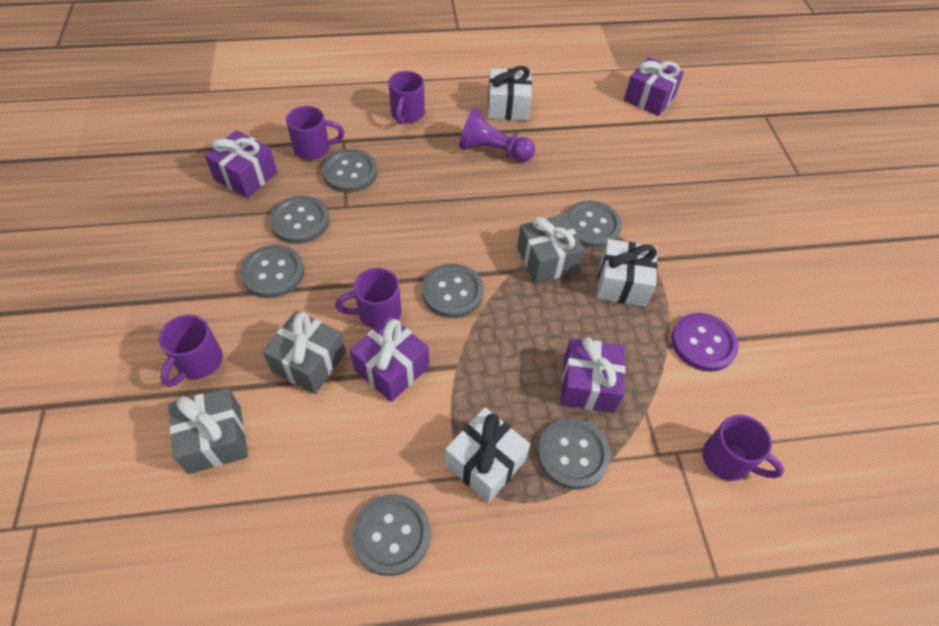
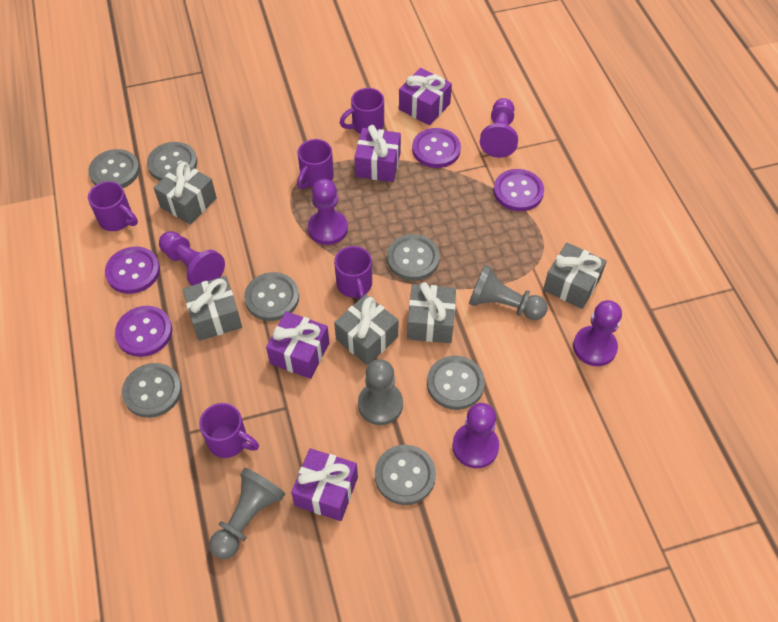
grey gift: [168,388,248,474] [262,310,346,394] [517,214,584,284] = 3 -> [154,162,217,225] [182,276,242,341] [334,294,399,365] [407,282,456,343] [543,242,607,309] = 5
grey pawn: none = 0 -> [209,468,285,559] [358,359,403,425] [469,265,548,320] = 3
purple button: [671,313,739,372] = 1 -> [105,247,160,294] [115,306,172,357] [412,128,461,168] [493,169,544,211] = 4
purple pawn: [459,108,535,162] = 1 -> [159,231,225,286] [308,179,348,245] [452,403,499,468] [480,98,518,158] [573,300,622,366] = 5
white gift: [445,407,530,503] [488,66,532,121] [597,239,658,307] = 3 -> none = 0

